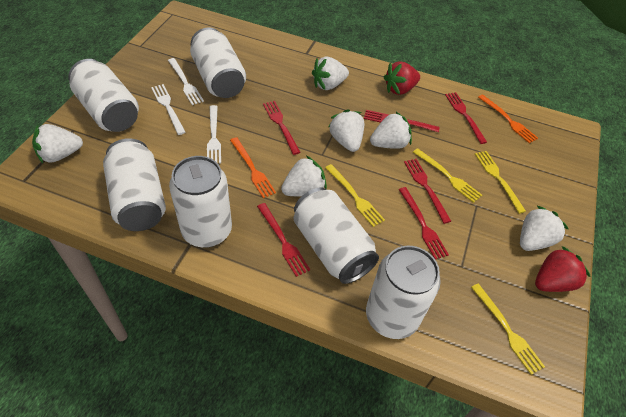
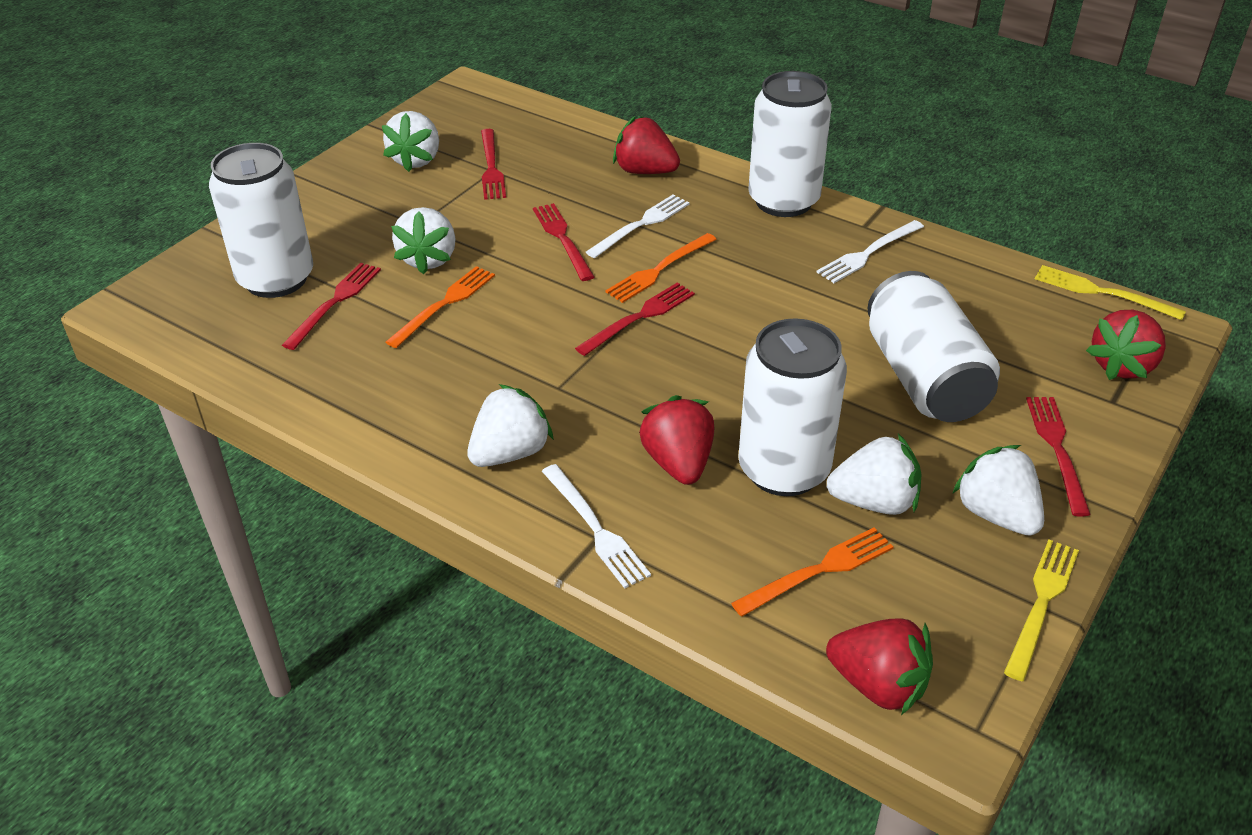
orange fork: [230,137,276,198] [478,95,538,143] = 2 -> [386,266,495,348] [605,233,717,303] [731,527,894,617] = 3
red fork: [257,203,310,277] [263,101,301,155] [364,110,440,132] [399,187,449,260] [404,159,451,224] [445,92,487,144] = 6 -> [282,263,381,350] [481,129,506,200] [533,203,595,281] [575,283,695,356] [1026,397,1091,516] = 5
red strawberry: [384,61,420,95] [535,246,590,292] = 2 -> [613,116,680,174] [639,395,714,485] [826,619,933,715] [1086,310,1166,380] = 4
white can: [68,59,139,132] [103,138,166,231] [169,156,232,248] [190,28,246,98] [294,187,379,284] [366,246,441,339] = 6 -> [209,143,313,298] [738,318,847,496] [748,71,832,217] [867,271,1000,422] = 4
white strawberry: [32,124,83,163] [281,156,327,196] [312,57,349,90] [328,109,364,152] [370,112,412,149] [520,206,568,251] = 6 -> [382,111,439,172] [391,207,456,275] [467,384,554,467] [827,434,921,515] [952,445,1044,535] = 5
yellow fork: [325,164,385,227] [413,148,482,203] [471,283,545,375] [475,151,526,214] = 4 -> [1004,540,1079,681] [1035,265,1186,320] = 2

